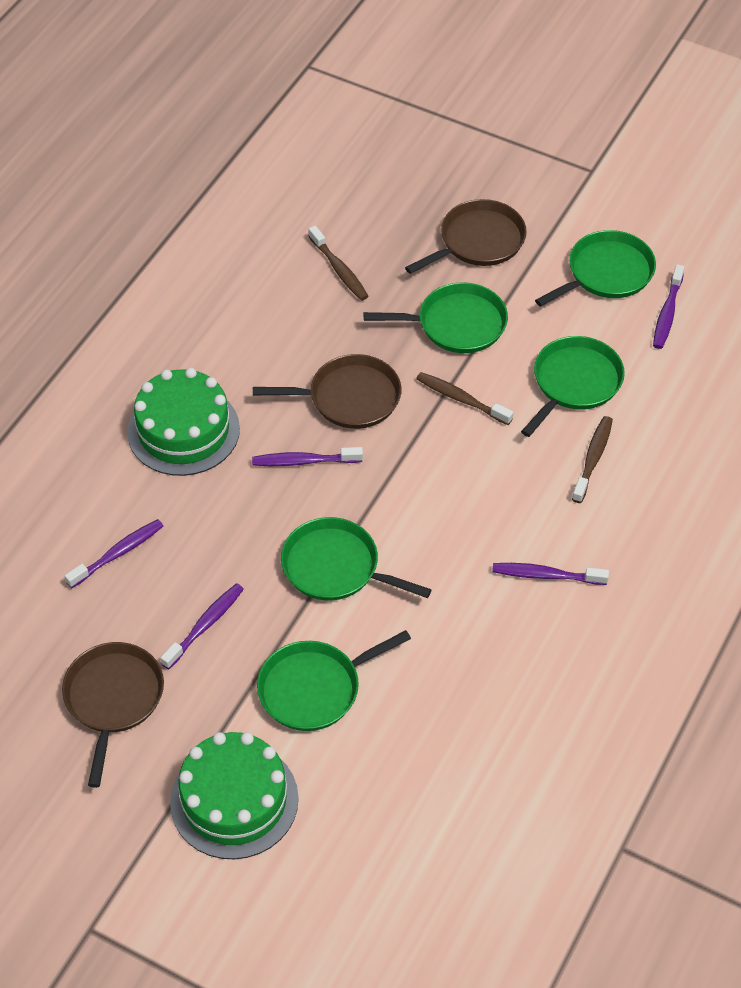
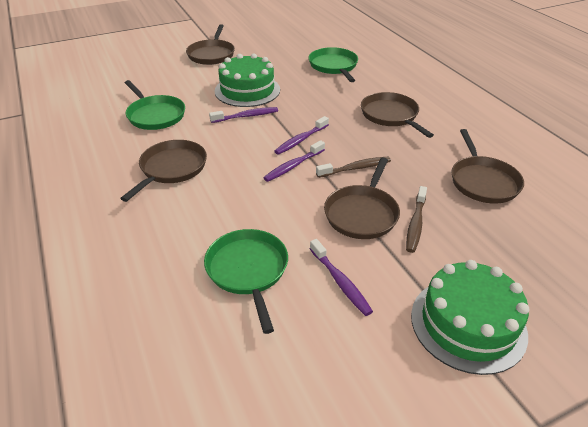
brown pan: [62,642,164,788] [253,354,401,429] [405,199,527,274] = 3 -> [120,140,207,202] [186,24,235,65] [324,158,400,239] [361,92,434,138] [452,129,524,204] = 5
brown toothbrush: [308,226,369,301] [416,372,513,425] [572,416,613,503] = 3 -> [316,157,391,178] [406,186,427,253] = 2
green pan: [257,630,411,731] [281,517,432,601] [364,282,508,353] [521,336,625,437] [535,230,656,307] = 5 -> [125,80,185,130] [204,229,288,334] [309,47,358,82] = 3
purple toothbrush: [64,519,163,589] [160,583,244,669] [252,447,363,466] [492,563,609,585] [653,264,685,349] = 5 -> [209,107,278,123] [263,140,325,182] [274,116,329,155] [310,239,373,316] = 4

